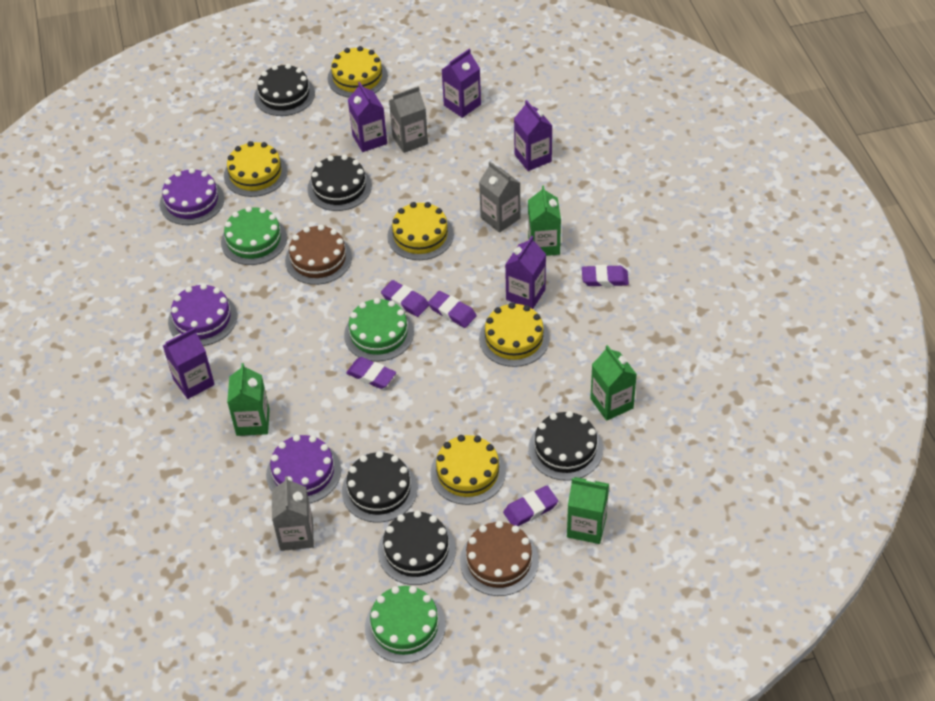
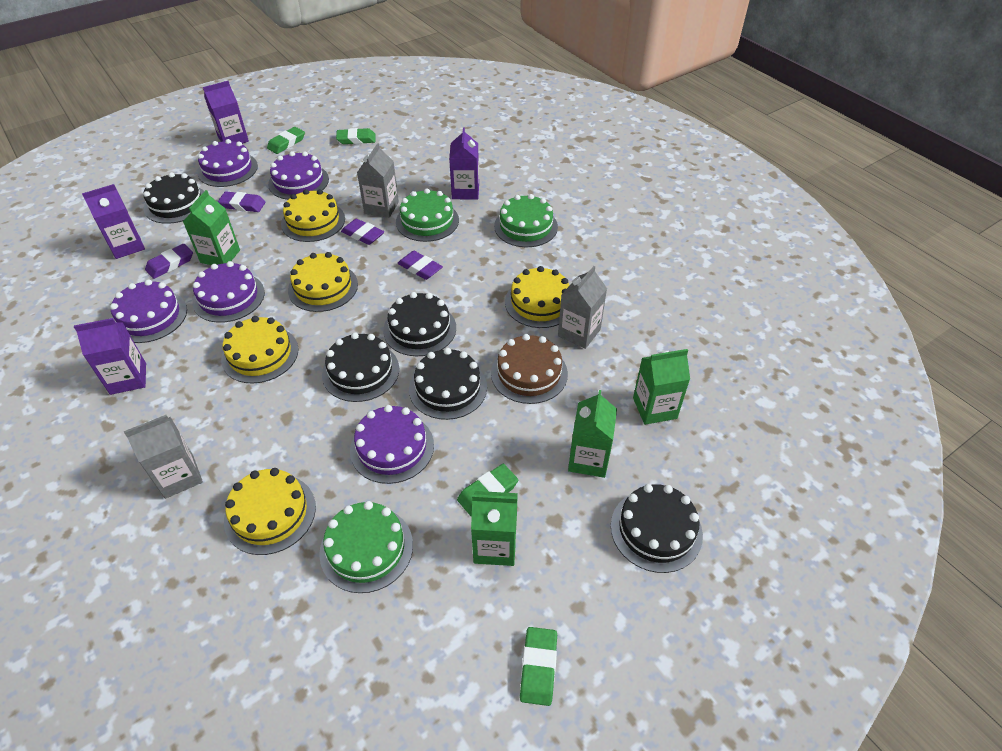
brown cake: [285,225,352,285] [460,521,539,596] = 2 -> [491,334,568,404] = 1
green eraser: none = 0 -> [267,127,305,154] [336,128,376,144] [457,464,518,517] [520,627,557,706] = 4
purple cake: [160,168,224,225] [168,283,237,346] [266,435,341,503] = 3 -> [110,280,187,343] [192,261,265,323] [197,139,258,187] [268,151,329,200] [350,405,434,484] = 5
purple carton: [163,328,215,399] [348,82,387,152] [441,49,481,118] [505,236,546,309] [514,100,552,171] = 5 -> [74,318,146,395] [82,184,145,259] [203,81,249,144] [449,127,479,199] = 4
purple eraser: [346,357,396,389] [381,280,429,317] [428,291,477,328] [503,486,558,526] [582,265,629,287] = 5 -> [145,244,193,279] [218,191,266,212] [341,219,384,245] [397,251,443,280] = 4

